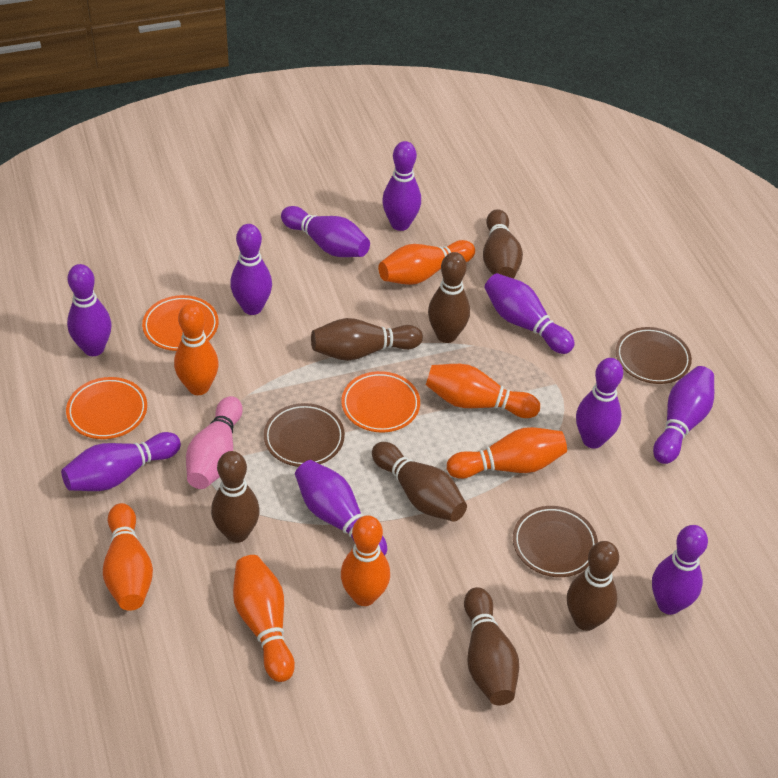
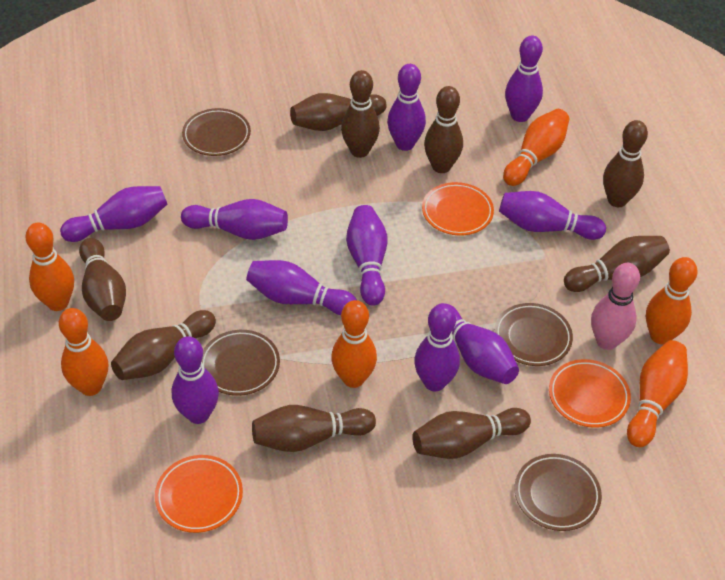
brown bowling pin: [211,451,260,543] [311,318,423,361] [372,442,467,522] [428,252,470,343] [464,587,519,705] [483,209,523,278] [567,541,619,631] = 7 -> [79,238,126,321] [111,310,216,380] [252,405,376,452] [290,93,387,131] [341,70,380,158] [412,408,531,459] [424,86,463,173] [564,236,670,292] [603,120,648,207] = 9
brown plate: [264,403,345,467] [513,506,598,577] [616,327,692,384] = 3 -> [182,108,251,156] [201,330,280,396] [494,303,573,366] [515,454,602,531] = 4
orange bowling pin: [103,503,153,611] [174,303,219,395] [233,555,295,682] [341,515,390,606] [378,240,475,285] [426,364,540,418] [447,427,567,479] = 7 -> [25,222,74,311] [59,308,108,396] [331,300,377,388] [503,109,569,186] [627,340,688,447] [646,257,698,344] = 6

